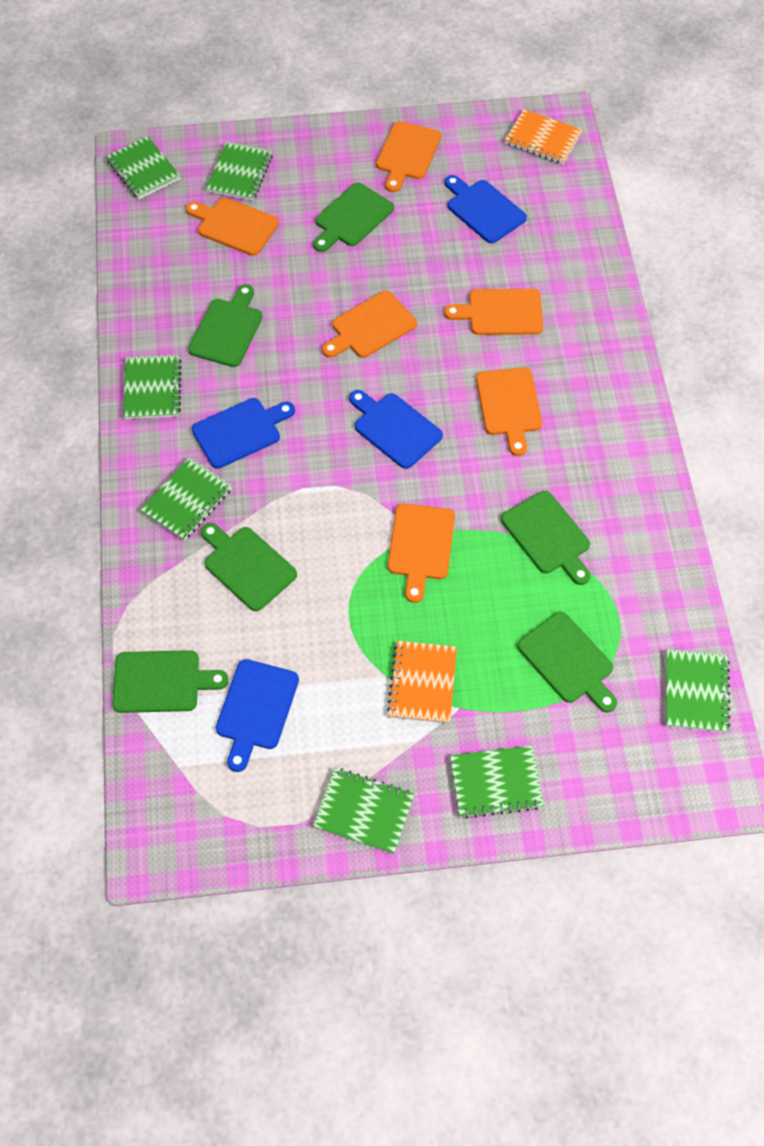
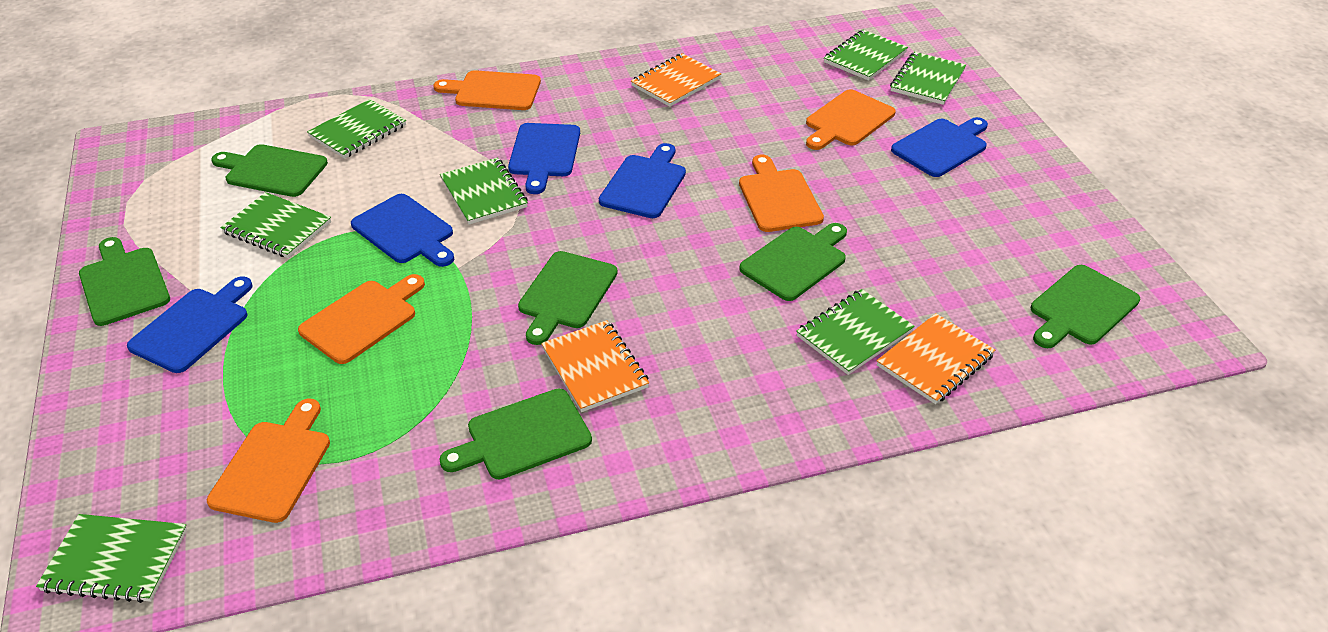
blue cutting board: [192,398,295,469] [216,659,299,772] [349,390,443,469] [444,175,527,243] = 4 -> [127,276,253,373] [351,194,454,267] [508,123,580,194] [599,143,686,218] [891,117,988,177] = 5
orange cutting board: [186,197,279,256] [322,291,417,358] [376,121,441,192] [388,504,455,603] [444,289,543,335] [476,367,542,456] = 6 -> [206,399,330,523] [298,274,425,364] [433,70,541,110] [739,155,824,232] [806,89,895,150] = 5
orange notebook: [387,641,457,723] [505,109,582,164] = 2 -> [541,320,649,412] [631,53,721,107] [877,313,995,404] = 3

